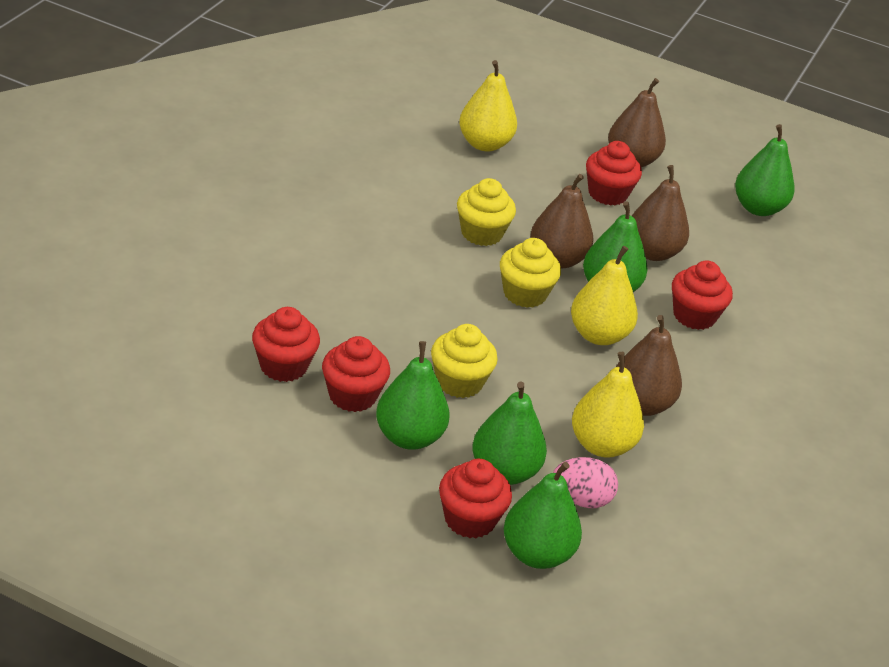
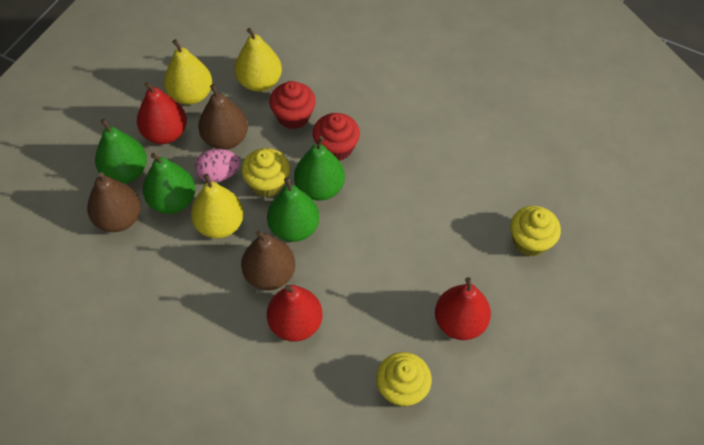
brown pear: [530,174,594,269] [608,78,666,167] [616,315,682,416] [632,165,689,261] = 4 -> [87,172,141,232] [198,84,248,150] [241,230,295,290] = 3
green pear: [376,341,450,450] [472,381,547,485] [503,462,582,569] [583,201,648,292] [735,124,795,216] = 5 -> [95,119,147,184] [143,153,195,214] [267,177,319,242] [294,136,345,201] = 4
red cupcake: [252,307,320,382] [322,336,390,412] [439,459,512,538] [586,141,642,206] [672,261,733,330] = 5 -> [269,81,316,129] [313,113,360,161] = 2
red pear: none = 0 -> [137,82,187,144] [267,285,323,342] [435,277,491,340] = 3

